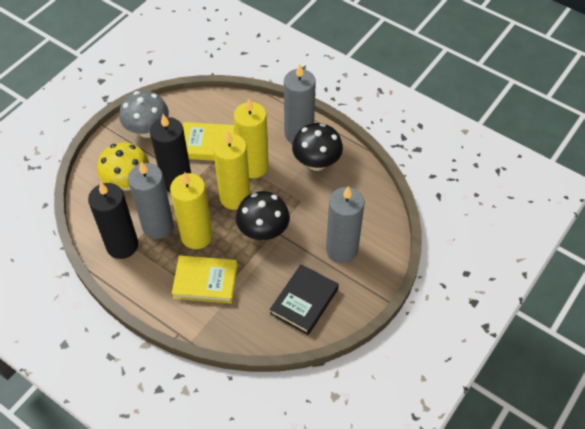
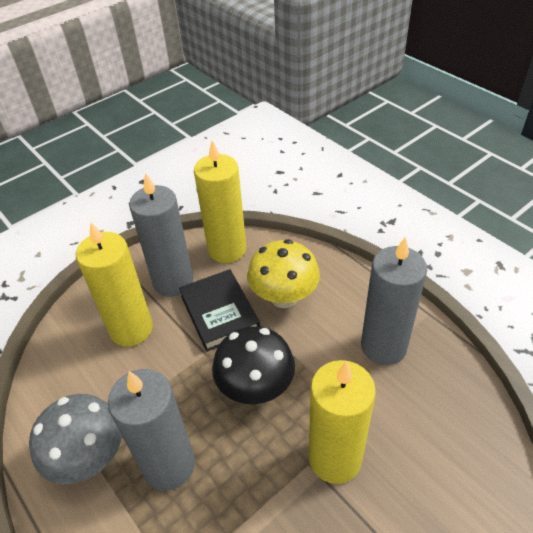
black candle: [88,182,138,259] [150,114,191,193] = 2 -> none = 0
black mushroom: [236,191,290,241] [292,123,343,171] = 2 -> [212,326,295,404] = 1
yellow book: [172,255,237,303] [183,122,235,161] = 2 -> none = 0

